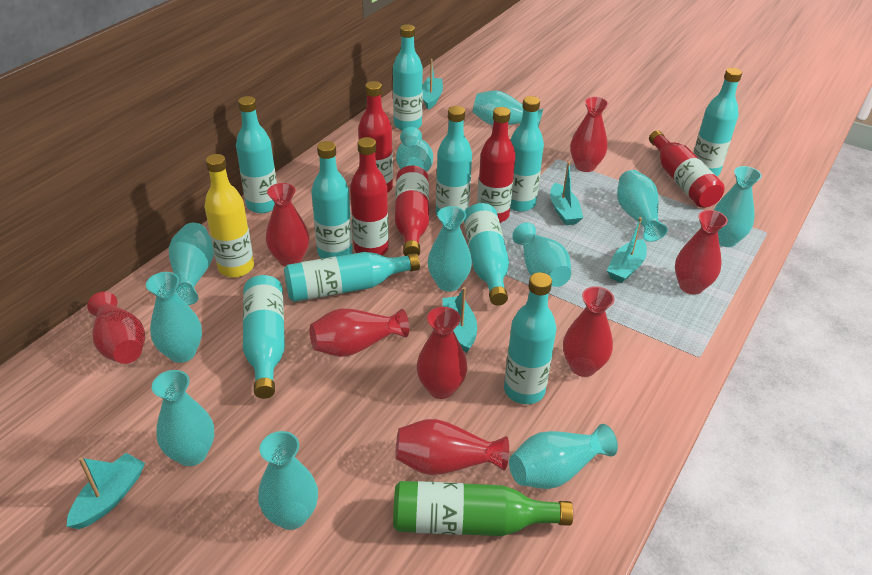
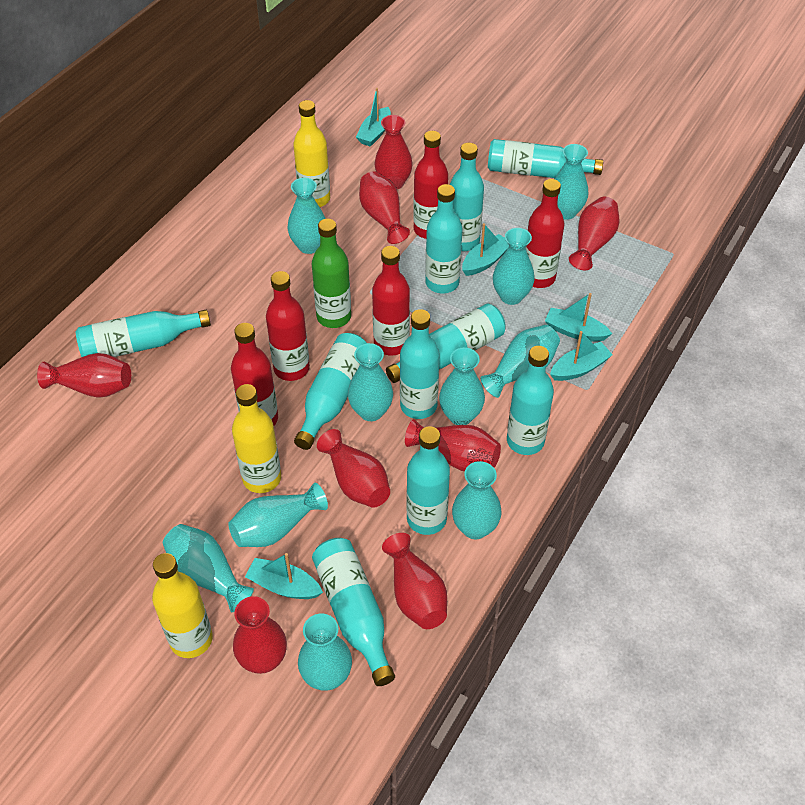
turquoise vase: [146,272,202,363] [152,370,214,466] [169,223,214,305] [258,431,318,530] [396,127,433,173] [427,206,472,292] [472,90,543,128] [509,424,618,489] [512,222,571,287] [617,170,668,242] [714,166,762,247] = 11 -> [163,524,254,612] [228,483,328,547] [288,178,326,254] [298,613,352,691] [348,343,393,421] [439,348,485,425] [452,461,502,539] [480,325,560,398] [493,228,535,305] [555,144,588,220] = 10
yellow bottle: [205,154,254,278] = 1 -> [152,553,213,658] [232,384,281,493] [293,100,330,207] = 3

